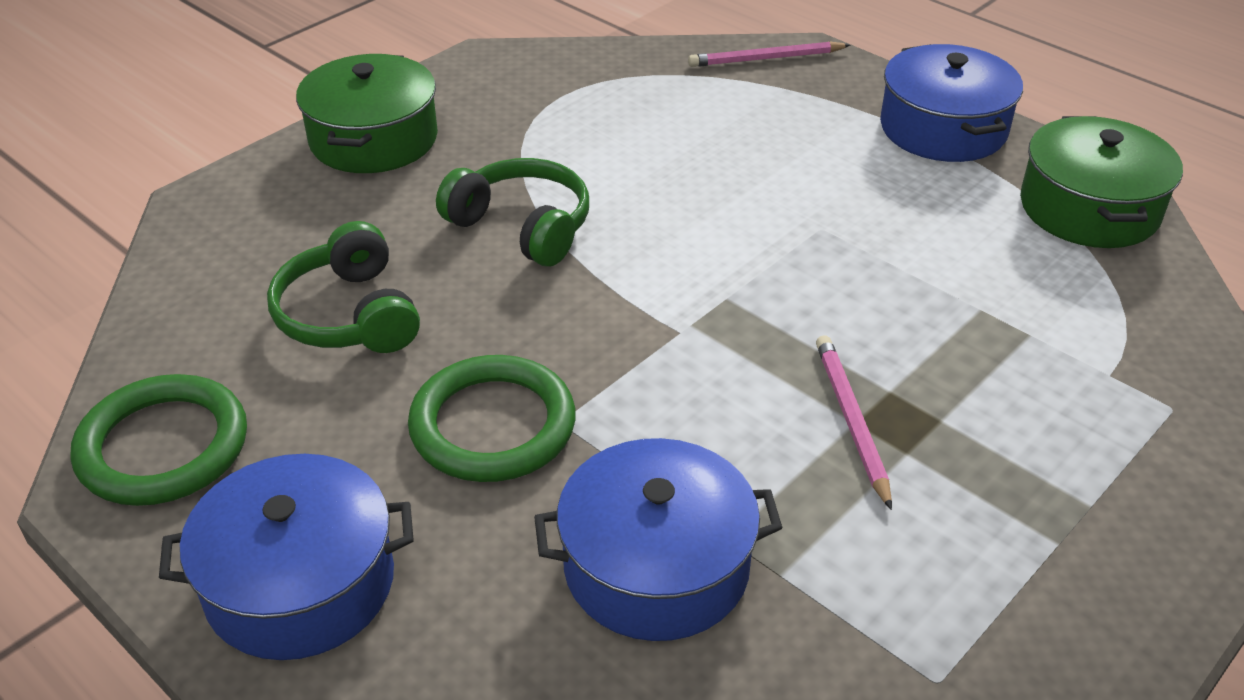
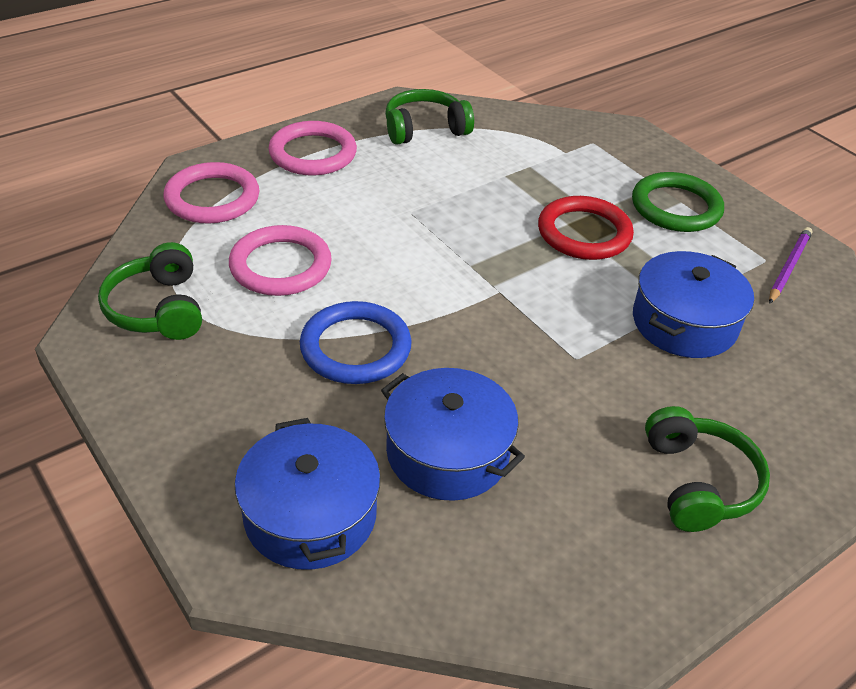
blue ring: none = 0 -> [300,301,412,384] = 1
green headphones: [267,221,420,353] [436,158,589,267] = 2 -> [98,242,202,340] [385,89,474,145] [645,406,770,532] = 3
green pot: [296,54,438,173] [1020,116,1183,248] = 2 -> none = 0
green ring: [71,374,247,506] [408,355,576,482] = 2 -> [632,172,724,232] = 1
pink pencil: [688,41,850,67] [816,335,892,510] = 2 -> none = 0
pink ring: none = 0 -> [164,162,259,224] [229,225,332,296] [268,121,357,175] = 3
purple pencil: none = 0 -> [769,227,813,304] = 1
red ring: none = 0 -> [538,196,634,260] = 1

